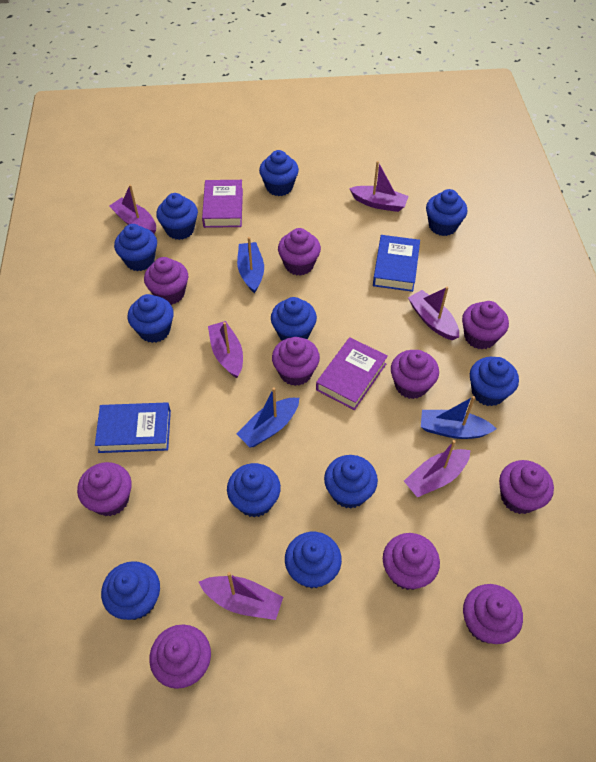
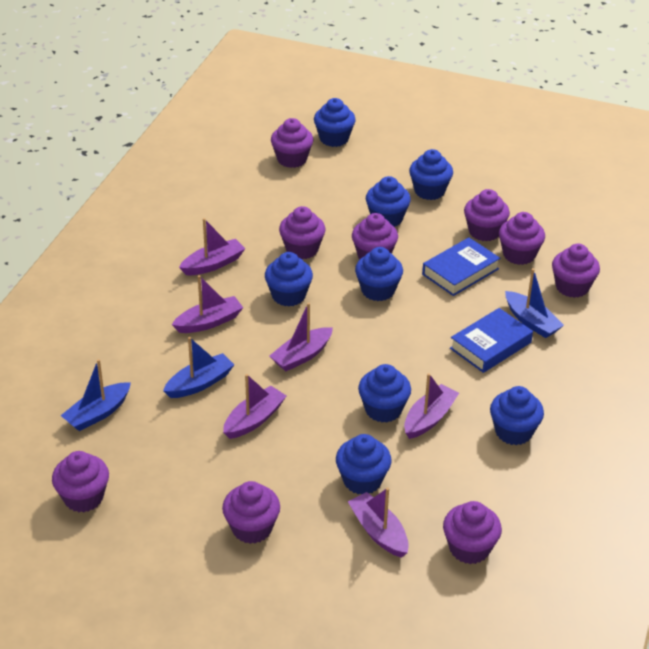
blue cupcake: [101,561,160,620] [114,224,157,271] [127,294,174,343] [156,193,198,240] [227,463,281,517] [259,150,299,196] [271,297,317,341] [285,532,342,589] [324,455,378,509] [426,189,467,236] [470,357,519,406] = 11 -> [265,252,313,306] [314,98,356,147] [336,434,391,494] [355,247,403,301] [358,364,411,423] [366,176,411,227] [409,149,453,200] [490,386,544,445] = 8
purple book: [202,180,243,228] [316,337,388,410] = 2 -> none = 0
purple cupcake: [77,462,132,516] [144,257,188,305] [149,625,211,689] [272,337,320,386] [278,228,321,276] [383,533,440,590] [391,350,439,399] [462,301,509,350] [463,584,523,644] [499,460,554,514] = 10 -> [52,451,109,513] [222,481,280,544] [271,118,313,168] [279,206,326,259] [352,213,398,259] [443,501,502,564] [464,189,510,241] [499,212,545,265] [552,244,600,298] = 9

